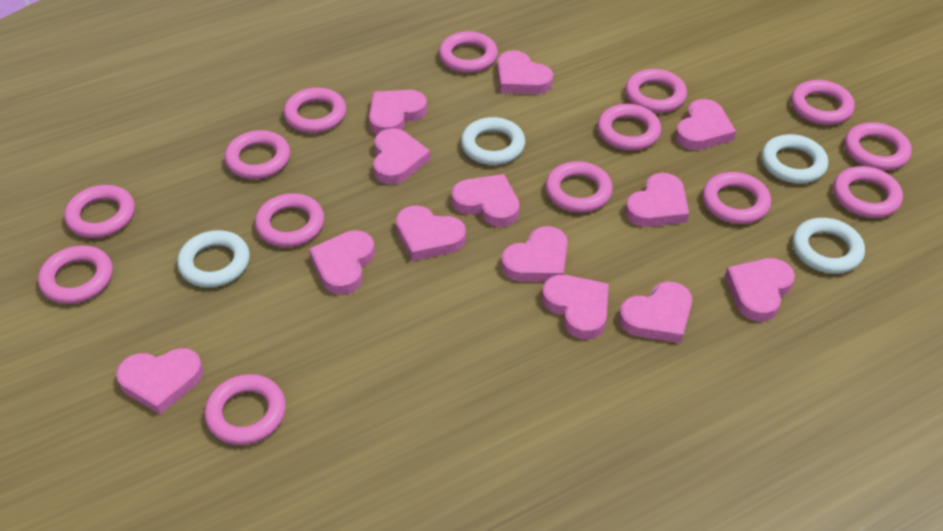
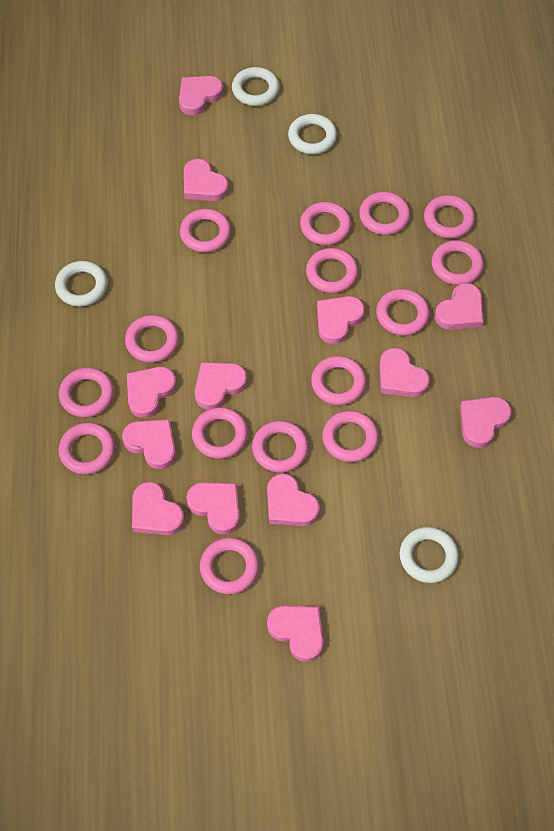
pink ring: [38,245,113,304] [64,185,135,238] [204,374,286,445] [224,130,290,179] [255,193,324,247] [284,87,346,133] [439,31,498,73] [545,161,613,213] [597,104,661,151] [625,69,687,113] [702,172,771,224] [791,80,855,125] [833,166,903,218] [845,122,912,171] = 14 -> [59,368,114,418] [59,423,115,475] [125,315,179,363] [180,209,231,253] [192,407,248,459] [200,538,259,594] [252,421,308,473] [300,202,351,245] [306,248,358,293] [311,356,366,405] [322,411,379,462] [359,192,410,235] [376,289,430,336] [424,195,475,239] [432,240,484,285] = 15

